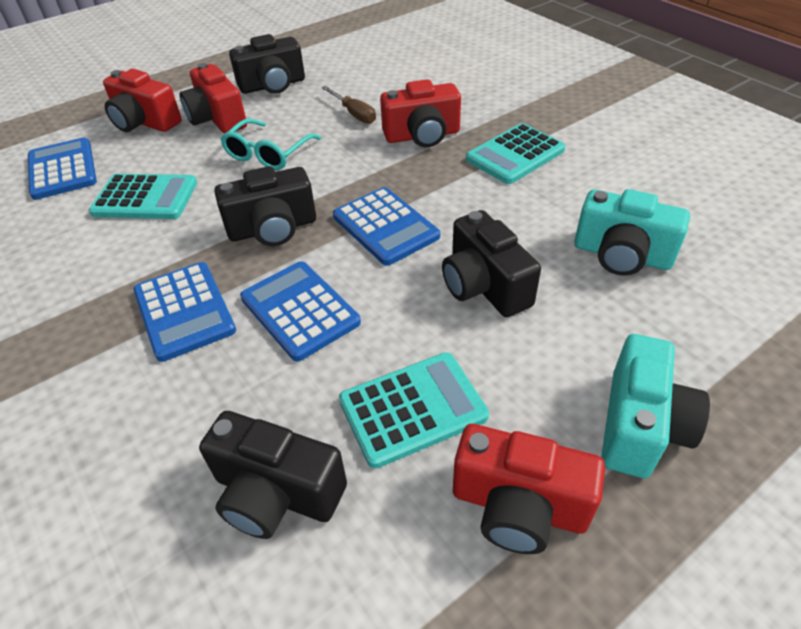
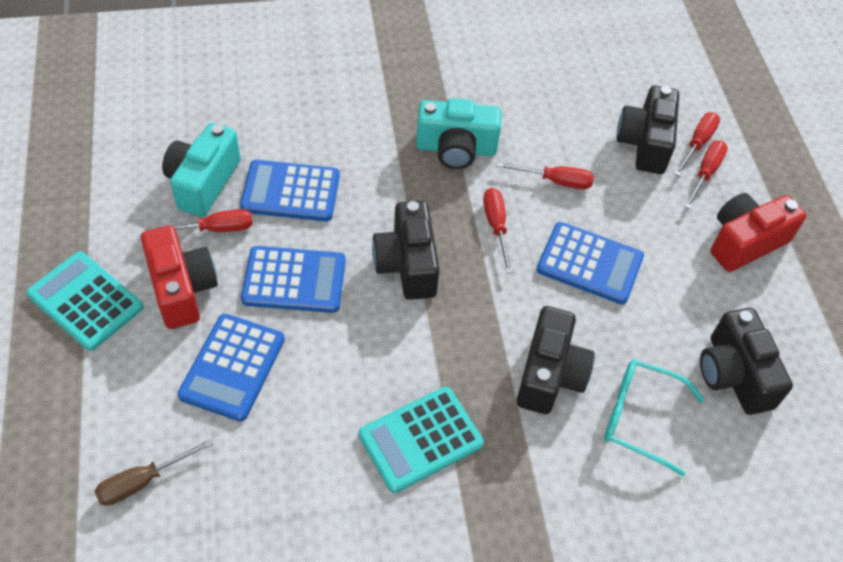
red camera: [103,69,182,132] [179,63,247,133] [380,79,461,147] [453,424,605,554] = 4 -> [141,225,218,329] [711,193,807,272] = 2
red screwdriver: none = 0 -> [147,209,253,232] [483,188,513,273] [496,162,594,189] [674,112,720,176] [684,141,728,209] = 5
turquoise calculator: [89,174,197,219] [339,352,489,469] [466,123,565,184] = 3 -> [26,251,143,351] [358,386,484,493] = 2

